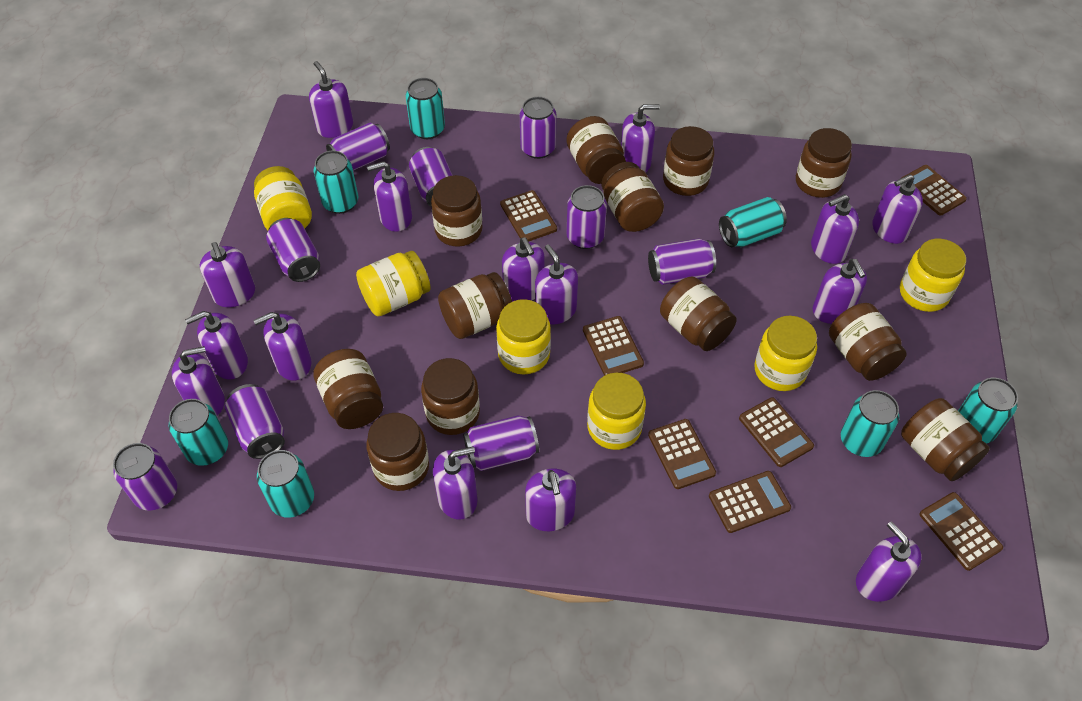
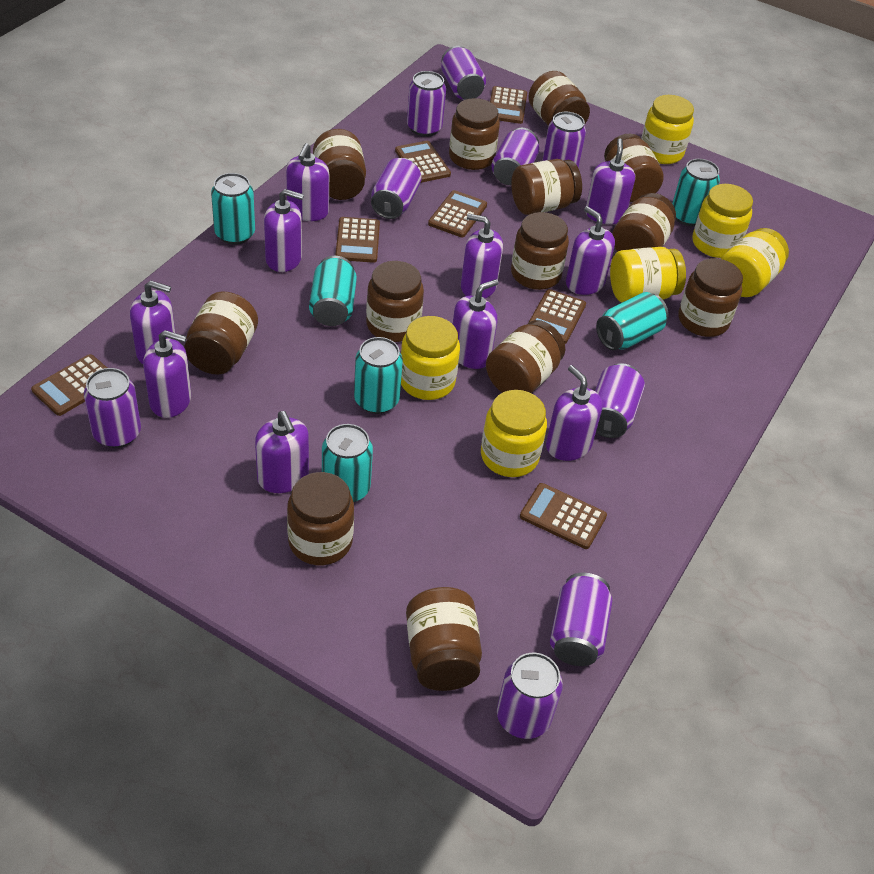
brown jar: [313,349,383,429] [366,413,429,491] [421,358,480,435] [431,175,482,247] [438,272,512,339] [566,116,626,184] [601,162,664,232] [660,277,737,351] [663,126,714,196] [796,128,852,198] [829,303,907,381] [901,398,990,481] = 12 -> [184,291,258,374] [287,472,354,565] [313,129,366,200] [366,261,424,342] [406,587,482,691] [449,98,500,170] [486,320,565,393] [511,159,582,215] [511,212,569,290] [528,71,590,126] [604,134,664,202] [612,193,676,252] [678,258,743,337] = 13
purple soap dispenser: [172,346,225,416] [185,311,248,379] [200,242,255,307] [254,312,311,380] [309,61,353,138] [367,161,412,232] [433,446,478,520] [502,237,545,302] [525,469,576,531] [535,244,578,325] [621,104,660,173] [811,194,859,264] [813,259,867,324] [856,521,921,602] [872,174,923,244] = 15 -> [130,281,175,364] [143,330,191,418] [255,411,309,493] [264,189,304,272] [286,143,329,221] [453,279,499,369] [461,213,503,298] [546,365,603,461] [566,206,615,295] [586,138,635,224] = 10
turquoise can: [169,399,228,466] [257,450,314,518] [313,150,358,214] [405,78,445,139] [719,197,787,247] [841,390,899,457] [958,378,1018,444] = 7 -> [211,173,255,245] [309,256,357,326] [322,424,373,502] [354,337,403,414] [596,292,669,350] [672,159,720,226] = 6

